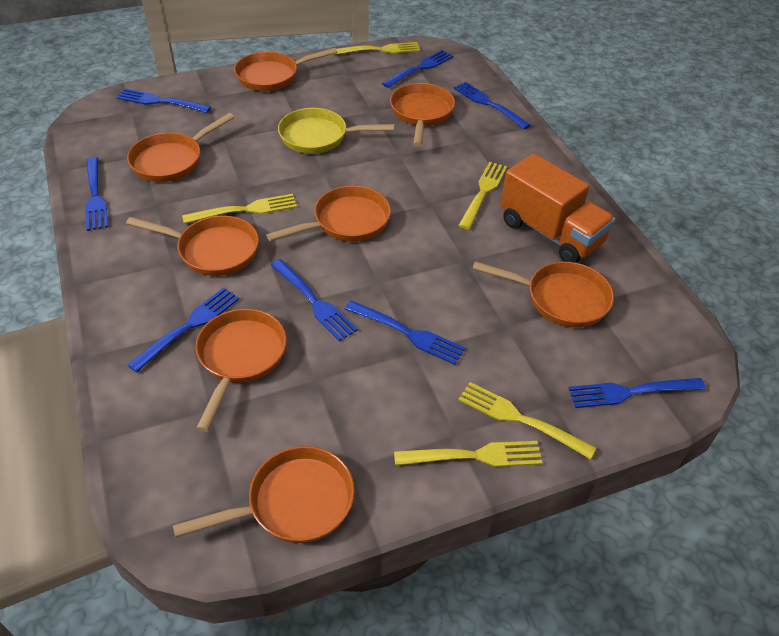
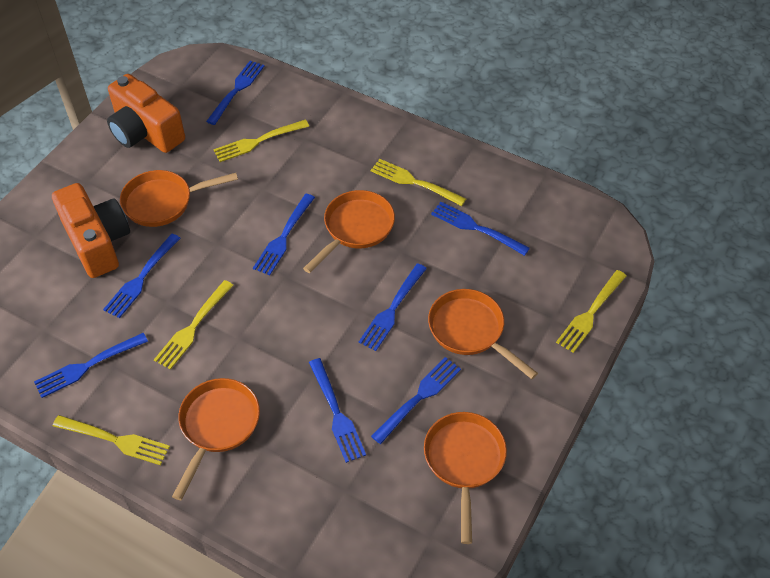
orange camera: none = 0 -> [52,183,130,278] [107,74,185,153] = 2
orange pan: [126,216,259,276] [127,113,234,182] [173,446,355,543] [195,309,287,432] [234,48,337,91] [266,186,391,242] [390,83,455,147] [473,261,614,328] = 8 -> [120,170,238,227] [172,378,260,500] [303,190,395,273] [424,412,507,544] [428,289,538,379] = 5
orange truck: [500,153,615,263] = 1 -> none = 0
yellow pan: [278,108,395,154] = 1 -> none = 0

